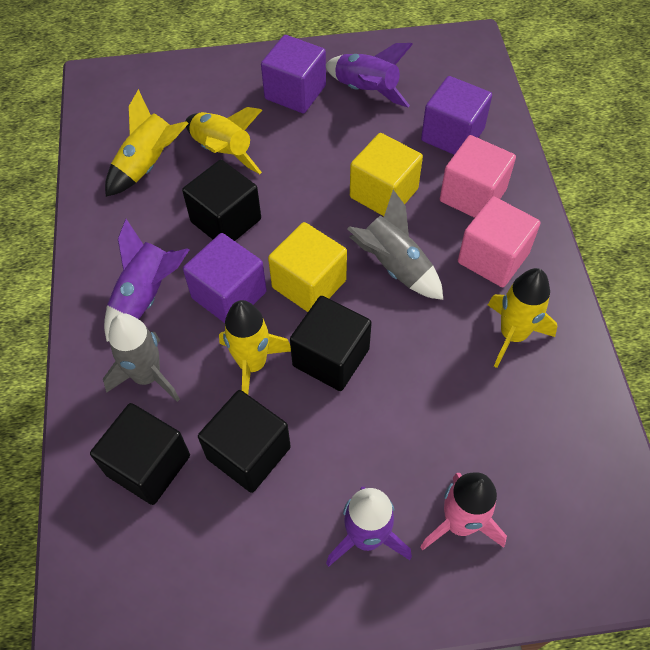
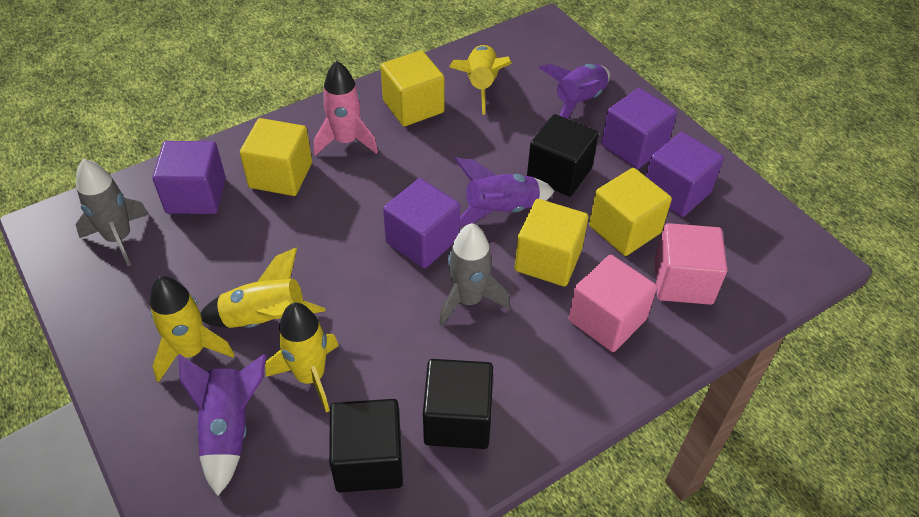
black cube: [90,403,190,505] [182,160,261,241] [198,390,291,493] [290,296,372,391] = 4 -> [329,399,403,492] [423,359,493,449] [527,114,599,197] = 3
purple cube: [183,233,267,323] [261,35,326,113] [421,76,492,155] = 3 -> [152,141,226,214] [383,178,460,268] [601,88,677,169] [646,132,724,217] = 4
yellow cube: [268,222,347,312] [350,133,423,216] = 2 -> [240,118,312,196] [381,50,444,126] [515,199,588,287] [589,168,672,256] = 4

